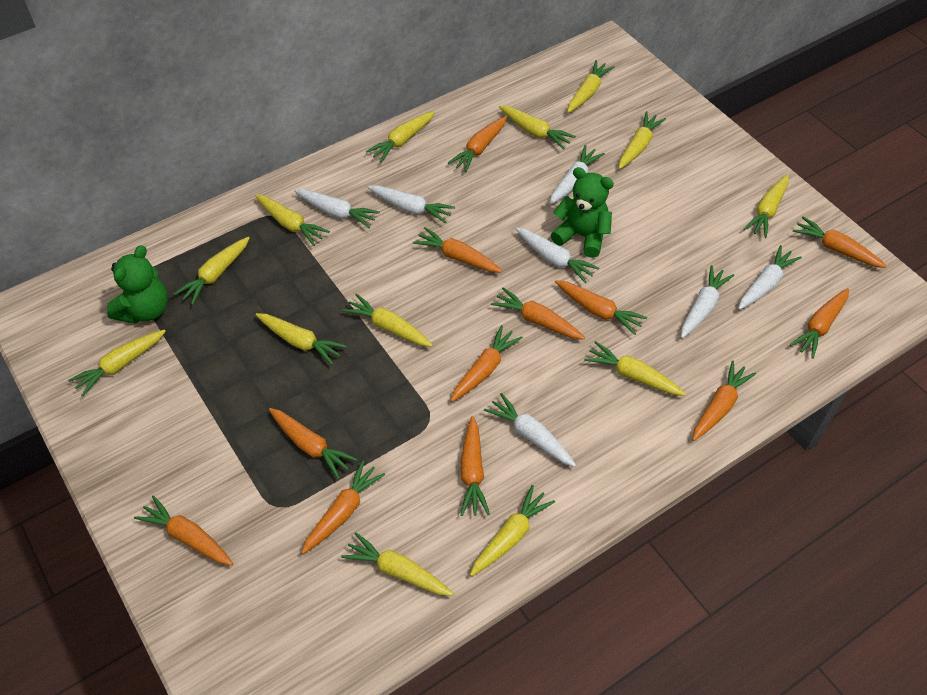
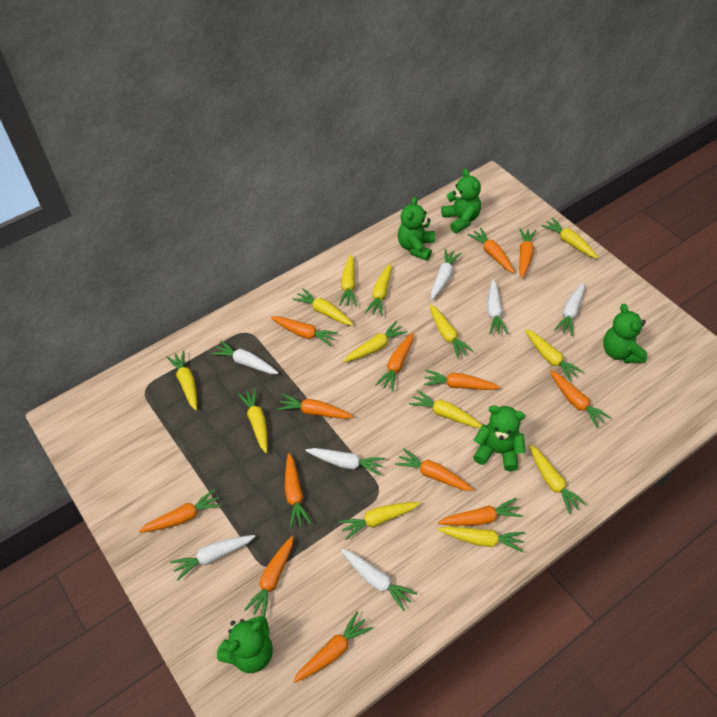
green teddy bear: [107,245,168,324] [551,167,614,258] = 2 -> [217,616,273,673] [398,196,435,261] [441,169,481,233] [473,405,526,471] [603,303,647,363] = 5
orange carrot: [134,495,233,566] [269,408,357,479] [301,460,385,554] [413,227,502,273] [448,116,507,172] [450,325,523,402] [460,416,490,516] [491,287,585,340] [555,280,647,335] [692,361,756,441] [790,288,849,359] [793,217,887,268] = 12 -> [139,489,222,533] [244,536,294,617] [271,316,338,347] [277,394,354,419] [285,453,312,529] [293,611,372,683] [375,333,413,391] [395,449,474,491] [423,370,500,390] [438,498,523,526] [468,228,515,273] [519,228,537,278] [550,370,611,428] = 13

